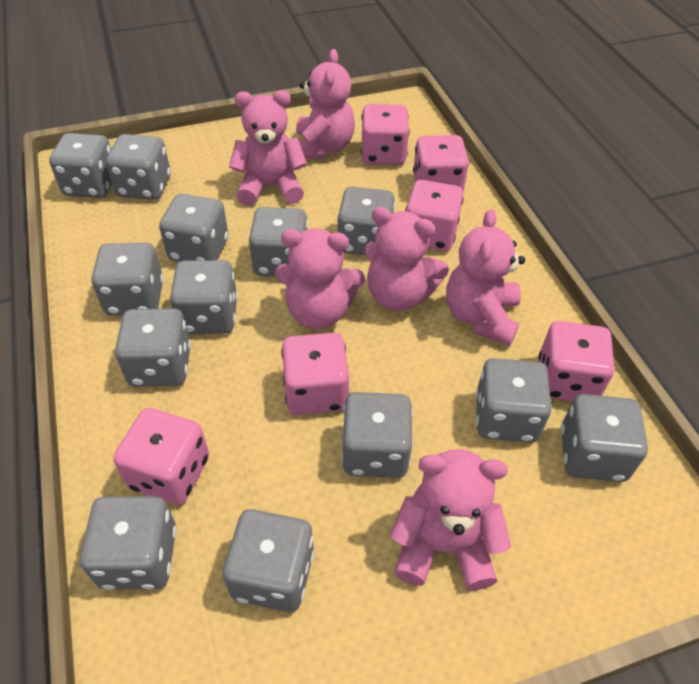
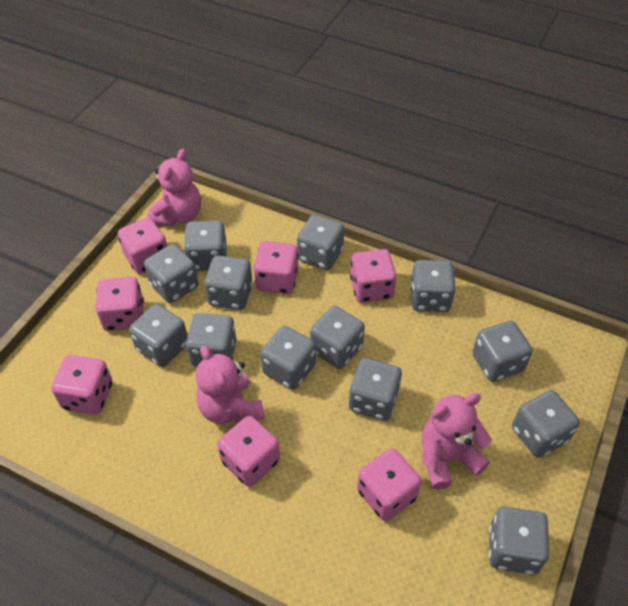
pink dice: [113,408,209,505] [281,333,349,415] [361,104,410,165] [405,180,463,251] [413,135,469,192] [538,321,614,401] = 6 -> [51,355,113,415] [95,277,144,331] [118,217,167,274] [217,416,280,487] [254,241,298,294] [350,249,397,303] [357,448,422,521] = 7
pink teddy bear: [229,90,307,206] [275,228,365,329] [296,49,355,159] [364,207,449,311] [390,449,511,590] [446,209,525,346] = 6 -> [148,149,201,226] [196,346,265,425] [422,393,491,490] = 3

